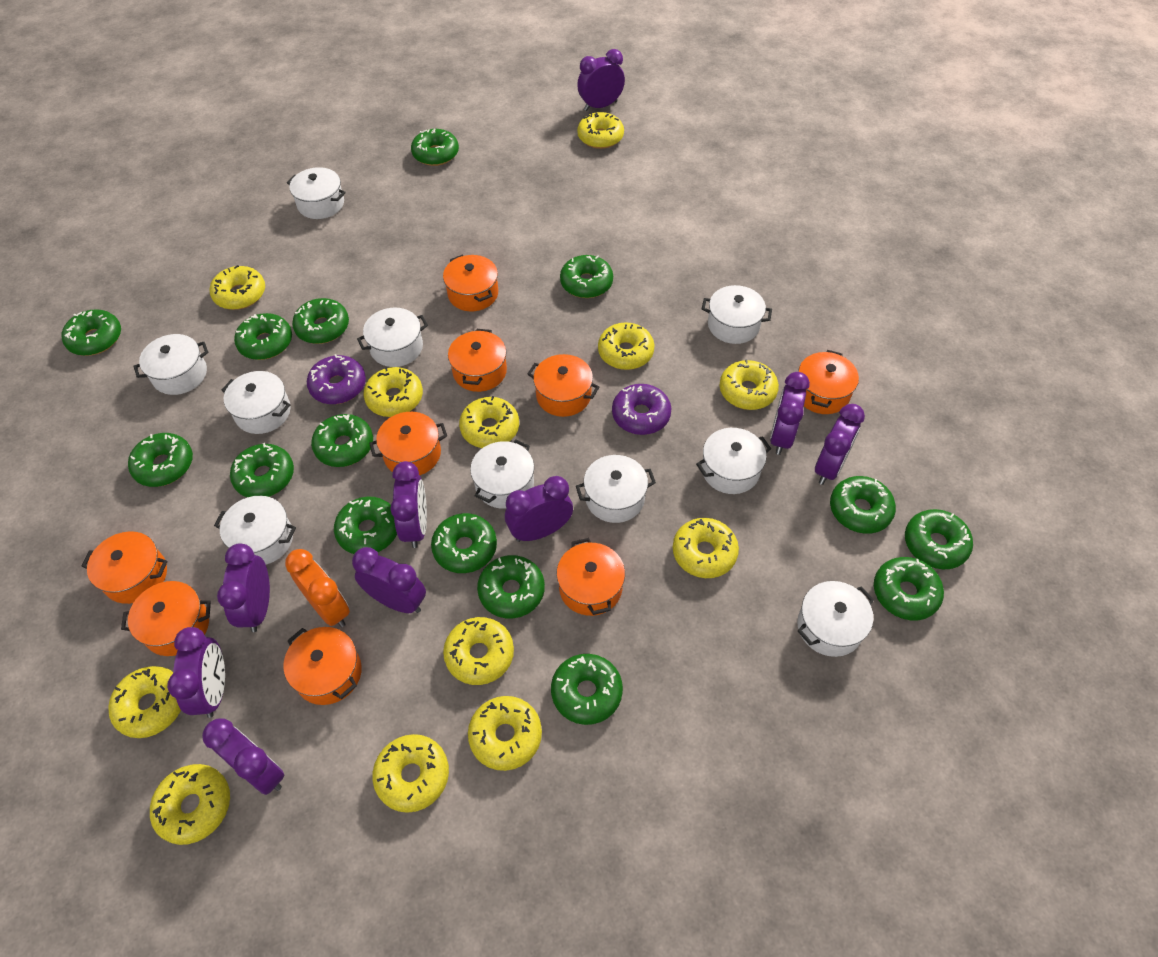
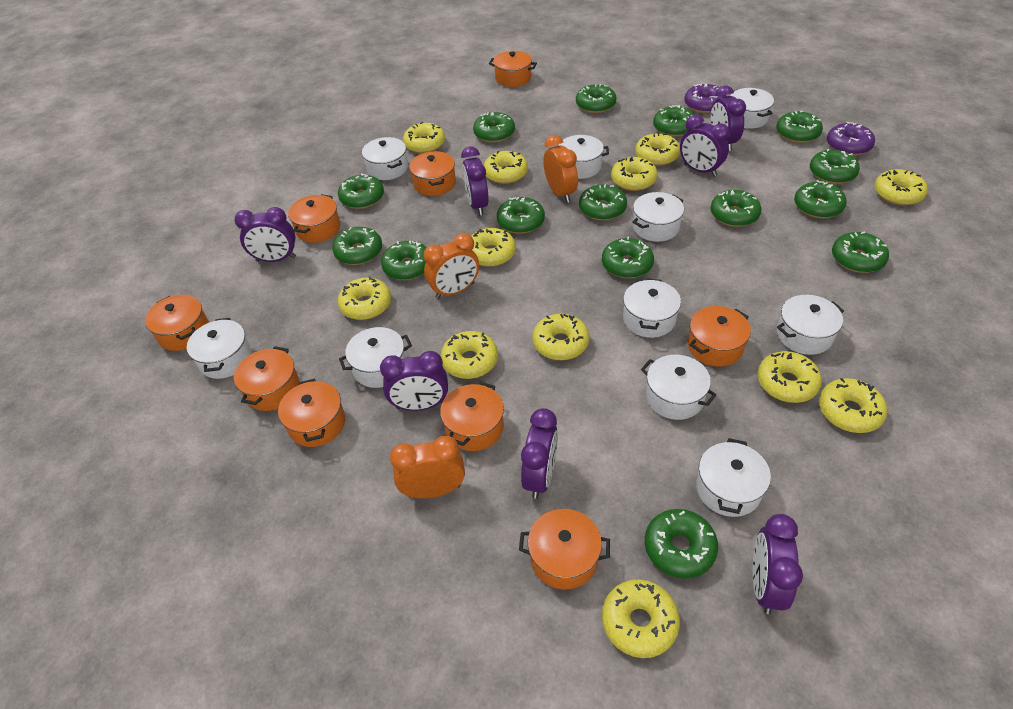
orange clock: [285,549,350,627] = 1 -> [390,436,465,499] [424,233,479,299] [543,135,578,202] = 3
purple clock: [167,627,225,718] [202,718,284,795] [217,543,270,632] [352,547,426,613] [390,461,427,548] [505,476,573,542] [577,49,625,111] [770,372,810,455] [815,404,865,485] = 9 -> [234,207,296,262] [380,351,448,411] [461,146,489,215] [521,408,558,499] [680,115,730,177] [710,85,746,151] [753,514,803,614] = 7

